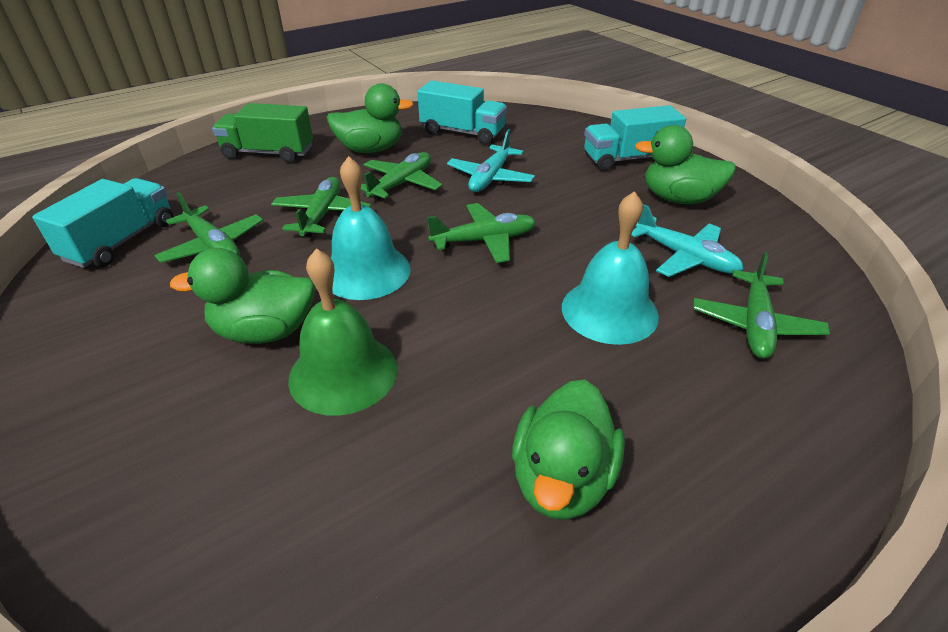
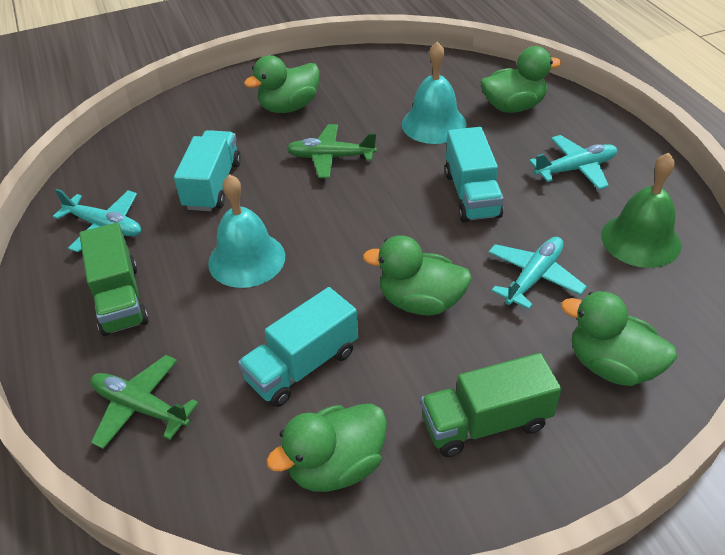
green duck: [170,248,315,344] [327,83,414,153] [512,380,625,520] [635,125,736,204] = 4 -> [244,55,320,113] [266,403,387,492] [363,235,472,315] [481,46,562,113] [561,291,677,386] = 5
green plane: [154,192,263,263] [271,177,371,237] [360,152,443,200] [427,203,536,263] [693,251,830,359] = 5 -> [90,355,199,449] [286,124,377,178] = 2
green truck: [212,103,313,163] = 1 -> [79,223,149,336] [421,353,562,457] = 2
turquoise plane: [447,129,535,192] [631,204,744,277] = 2 -> [53,189,141,252] [488,237,587,309] [529,135,617,190] = 3

